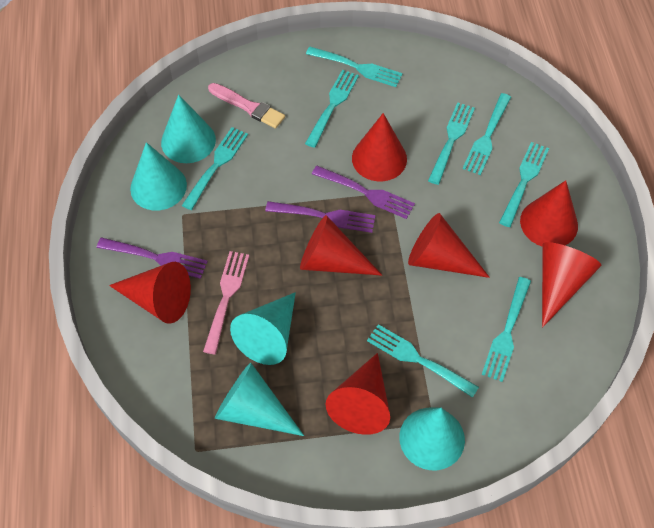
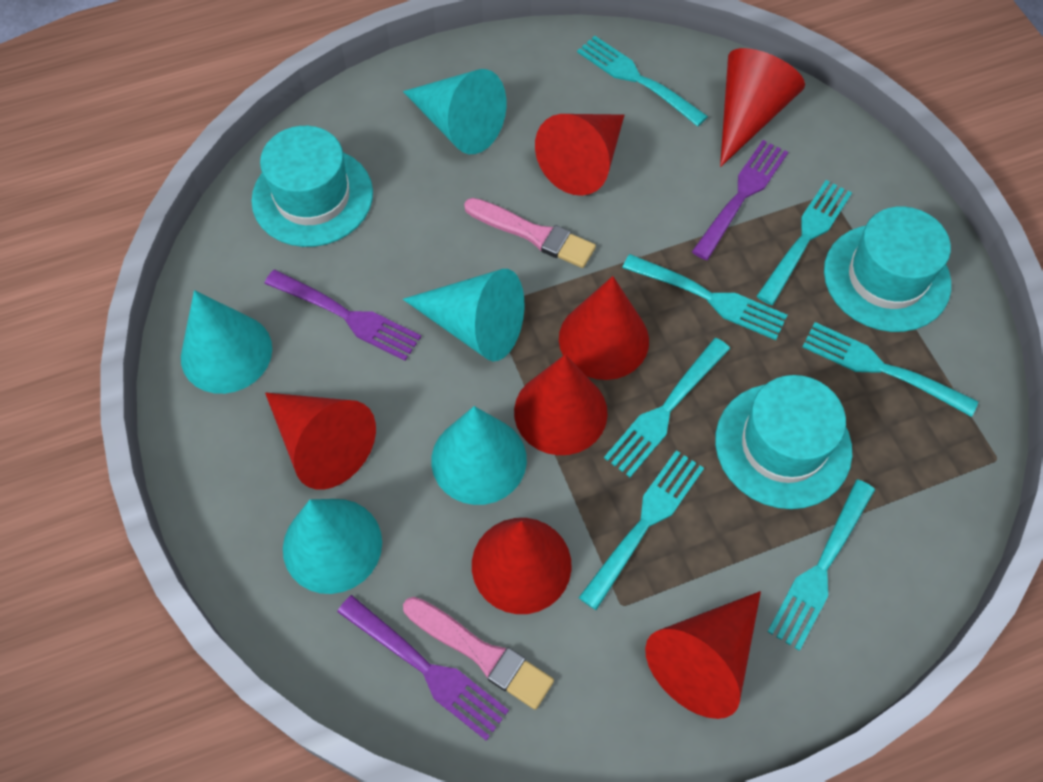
pink brush: [208,83,285,129] = 1 -> [403,597,554,710] [464,198,596,268] = 2
pink fork: [203,251,249,354] = 1 -> none = 0
turquoise fork: [182,127,248,210] [305,70,359,148] [306,47,403,87] [367,324,479,398] [428,102,475,185] [463,93,511,175] [482,277,531,382] [499,142,549,227] = 8 -> [577,36,708,126] [579,450,704,610] [604,338,730,477] [622,254,787,340] [756,180,852,305] [767,480,875,651] [802,322,978,417] = 7
turquoise hat: none = 0 -> [251,126,373,247] [715,375,852,509] [824,207,951,332] = 3

